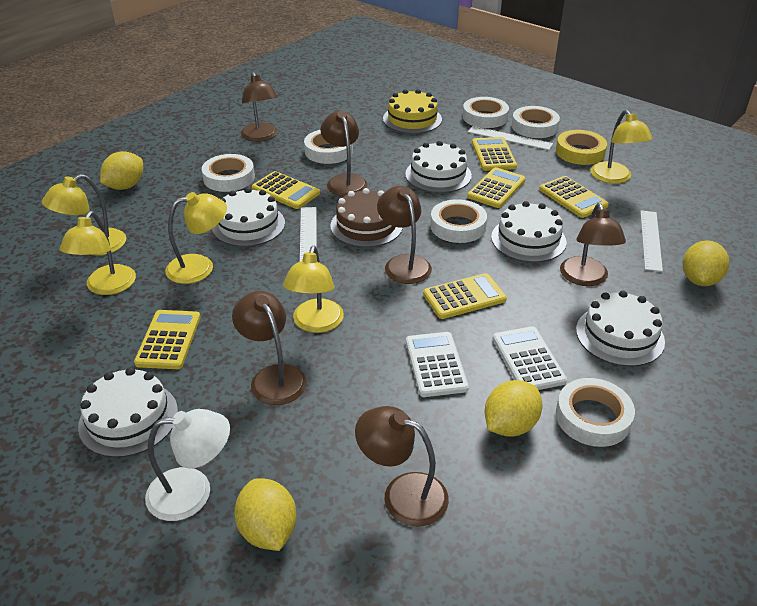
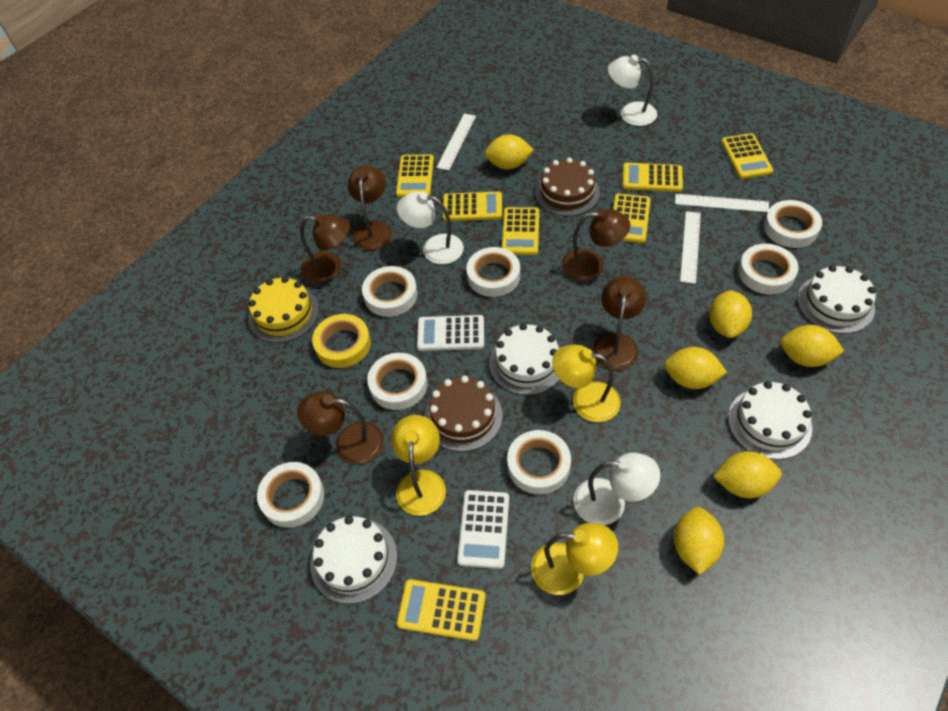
brown cake: [330,188,403,247] = 1 -> [424,376,502,452] [535,157,600,216] = 2
brown lamp: [232,291,307,405] [241,72,278,142] [320,111,368,196] [355,406,449,527] [377,186,432,284] [560,203,626,286] = 6 -> [297,391,384,464] [300,213,350,283] [348,165,392,251] [561,209,630,281] [593,276,646,370] = 5
white cake: [78,367,178,458] [212,188,285,247] [405,141,472,193] [491,201,566,262] [576,291,665,367] = 5 -> [310,516,397,604] [489,323,560,395] [728,381,812,460] [797,265,876,334] = 4
white lamp: [145,409,230,521] = 1 -> [397,192,464,264] [573,453,660,525] [608,55,657,126] = 3
white tape: [202,154,255,192] [304,130,353,164] [430,199,487,243] [463,97,509,128] [512,106,560,138] [556,378,635,447] = 6 -> [257,462,324,528] [362,266,417,317] [367,353,428,410] [466,247,520,297] [507,430,571,494] [738,244,798,295] [764,200,822,248] = 7
yellow calculator: [134,310,201,369] [252,171,320,209] [423,273,507,319] [467,167,526,208] [472,137,517,171] [539,176,609,218] = 6 -> [396,155,434,197] [396,579,486,641] [443,192,502,221] [502,207,539,255] [613,194,651,243] [622,163,683,192] [721,133,773,179] = 7
yellow lamp: [42,174,126,255] [60,211,136,295] [165,192,227,284] [283,246,344,333] [591,110,653,184] = 5 -> [391,415,446,516] [531,523,618,595] [552,344,621,422] = 3
yellow lemon: [100,151,143,190] [234,478,297,551] [485,380,542,437] [683,240,729,286] = 4 -> [485,134,533,169] [664,347,727,389] [674,507,724,575] [709,290,752,338] [714,451,782,498] [780,325,844,367] = 6

